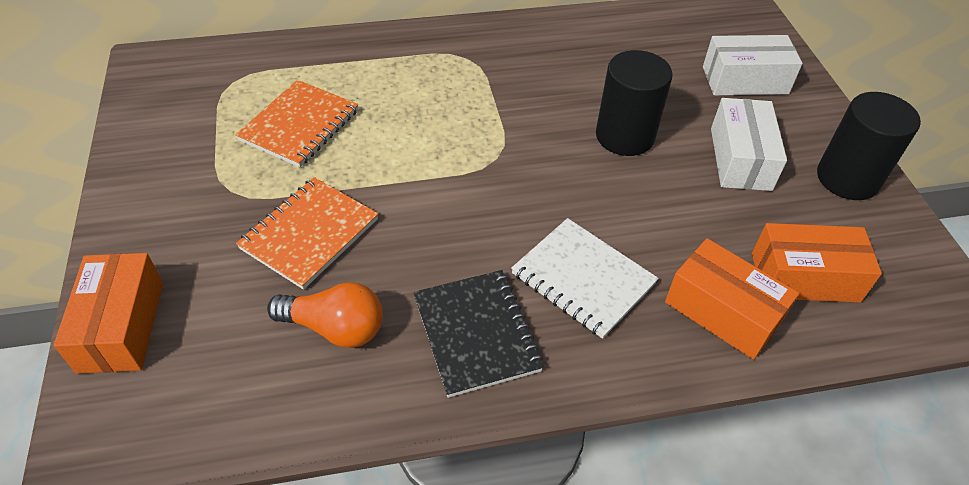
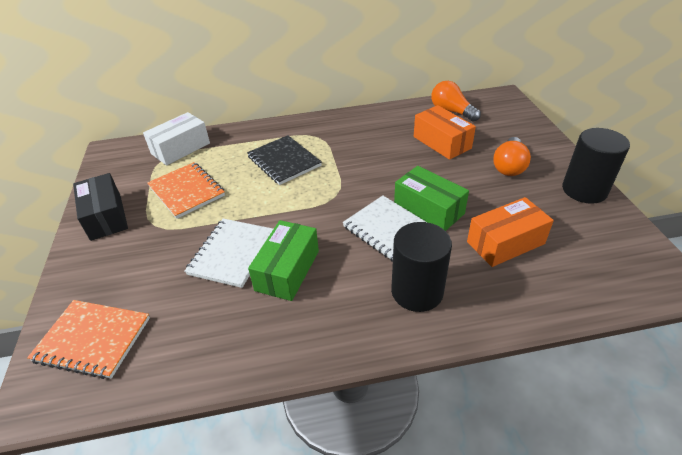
black box: none = 0 -> [73,173,128,241] = 1
green box: none = 0 -> [248,220,319,301] [394,166,469,231] = 2
orange box: [54,253,163,374] [665,238,799,360] [752,223,882,303] = 3 -> [414,105,476,160] [467,197,554,267] = 2
orange light bulb: [267,282,383,348] = 1 -> [431,81,481,122] [493,137,531,176] = 2
white box: [703,35,803,96] [711,98,787,191] = 2 -> [143,112,210,165] = 1
white notebook: [511,218,659,339] = 1 -> [185,219,273,288] [343,196,426,262] = 2

